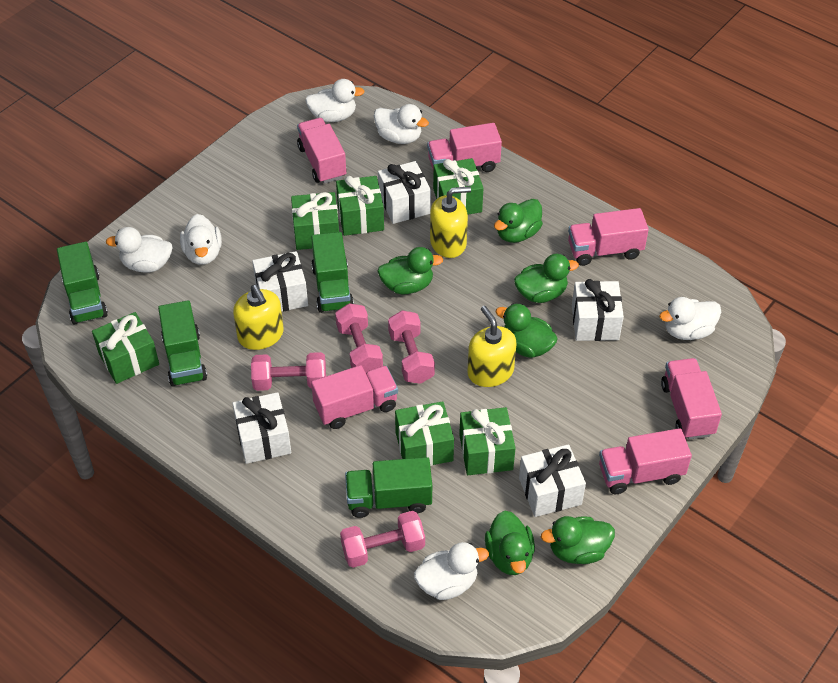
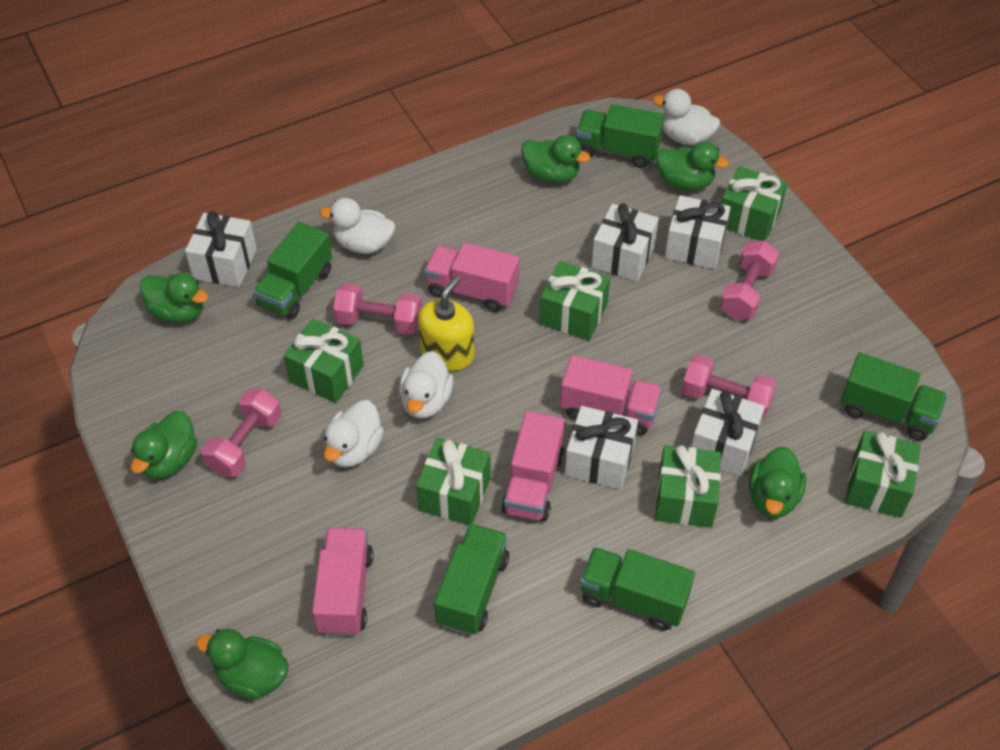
green truck: [57,242,108,325] [158,300,207,386] [311,232,354,313] [345,457,432,518] = 4 -> [253,222,332,319] [434,523,509,635] [576,104,664,168] [580,547,695,631] [840,352,947,441] = 5
pink truck: [297,118,347,184] [311,365,398,429] [427,123,502,172] [568,208,649,266] [599,428,692,494] [661,358,722,440] = 6 -> [312,528,373,636] [424,243,519,312] [501,411,565,522] [560,355,662,436] = 4
white duck: [106,227,173,273] [180,214,222,265] [305,79,365,122] [374,104,429,144] [414,542,489,600] [659,297,721,340] = 6 -> [320,198,395,254] [324,400,384,467] [399,351,453,418] [653,89,720,145] = 4
yellow soap dispenser: [233,285,284,350] [430,186,471,258] [468,306,517,387] = 3 -> [418,275,475,371] = 1

